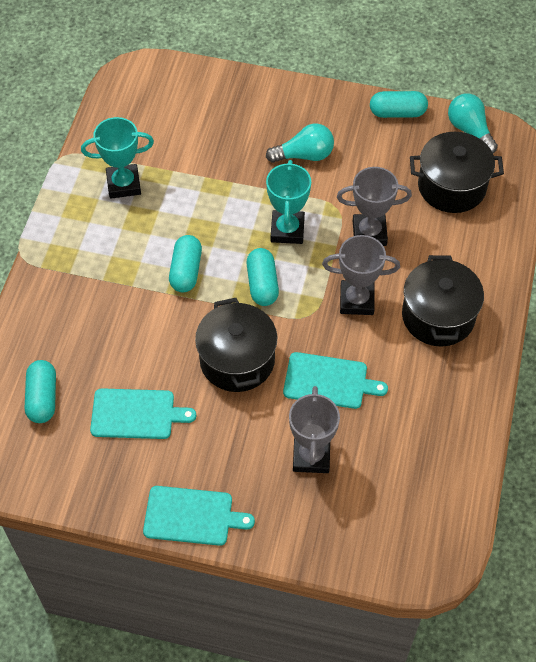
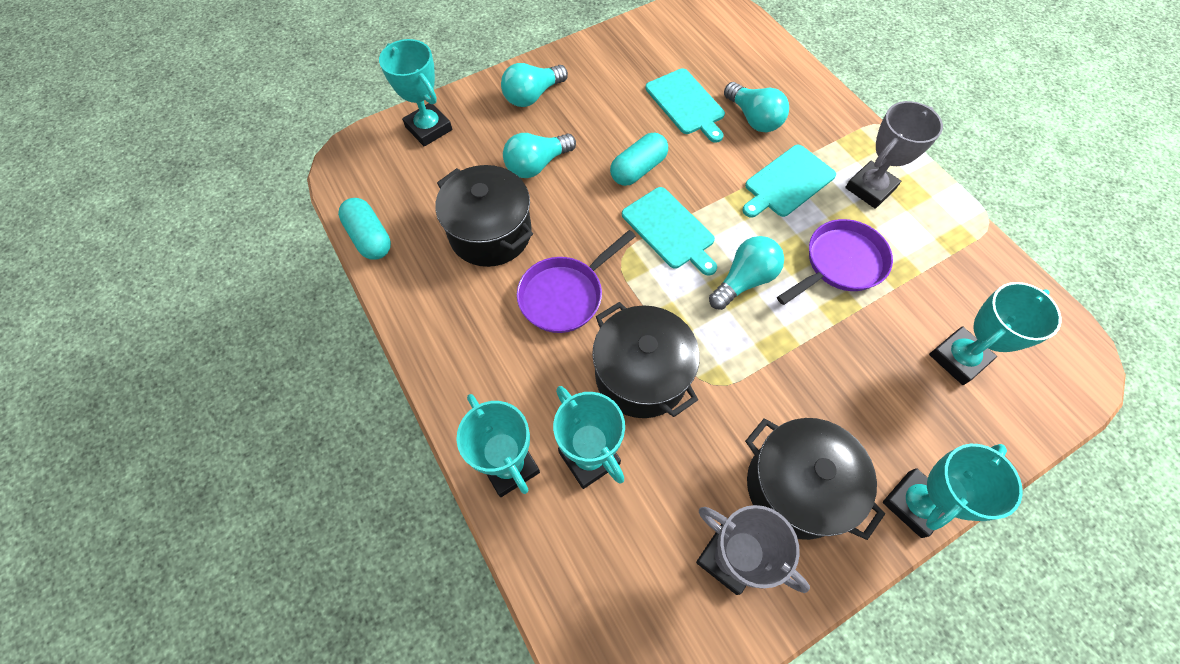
grey trophy: [289,386,340,473] [322,235,400,315] [337,167,412,246] = 3 -> [696,505,810,595] [845,101,943,209] = 2
purple pan: none = 0 -> [517,230,636,333] [777,219,893,305] = 2
turquoise capsule: [25,360,56,423] [169,235,202,292] [247,248,279,306] [370,91,428,118] = 4 -> [338,198,391,260] [610,133,668,186] = 2
turquoise light bulb: [266,123,334,163] [448,94,498,153] = 2 -> [501,63,568,107] [503,133,576,178] [709,236,784,310] [724,82,789,132] = 4
turquoise trophy: [81,117,154,199] [266,160,311,244] = 2 -> [379,39,452,146] [456,394,540,497] [553,386,625,489] [883,444,1023,538] [929,282,1062,385] = 5

